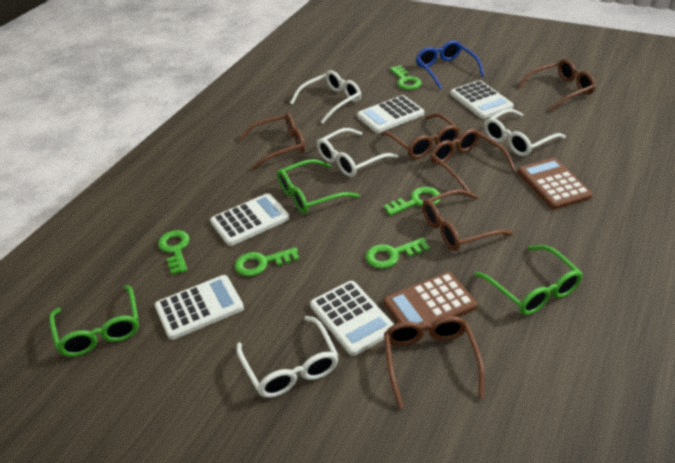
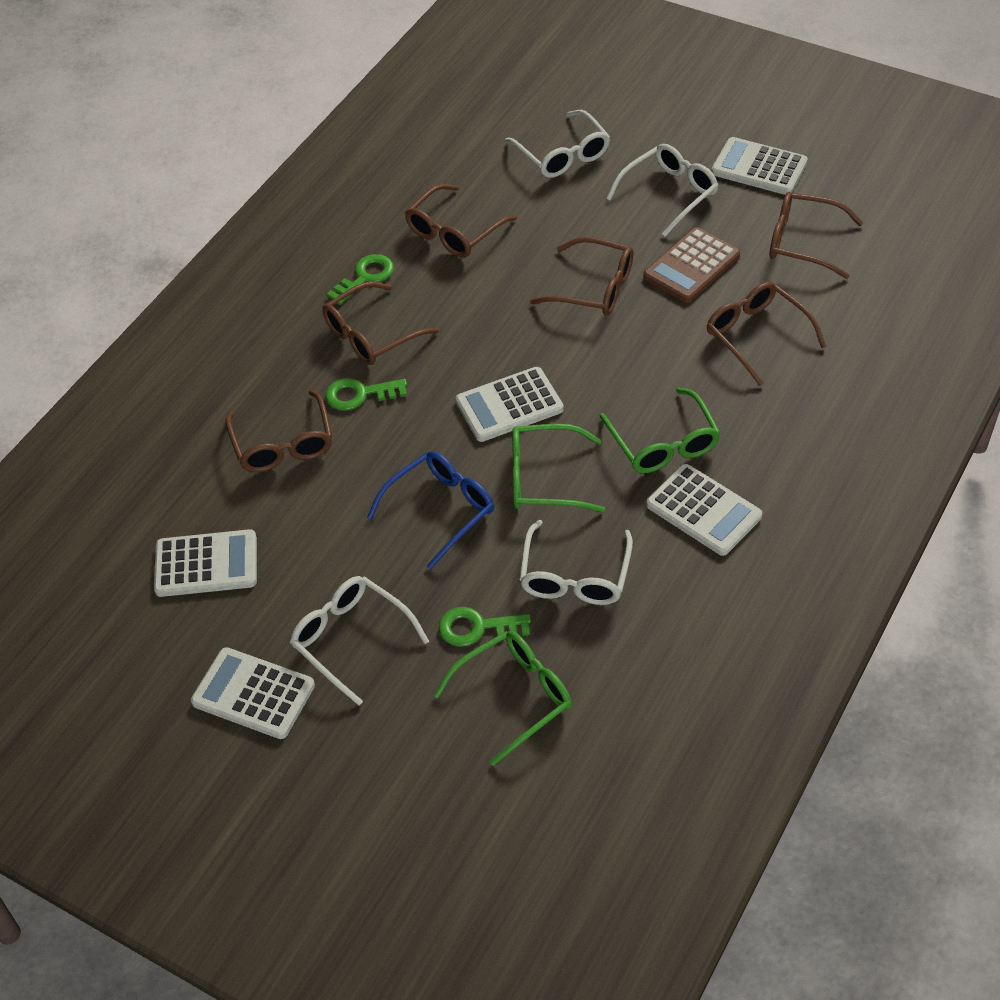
brown calculator: [383,272,477,332] [518,158,593,209] = 2 -> [643,227,740,303] = 1
green key: [158,230,190,275] [235,247,300,276] [366,238,430,269] [383,187,441,216] [390,66,422,90] = 5 -> [326,378,407,411] [327,254,394,305] [439,607,531,647] = 3

